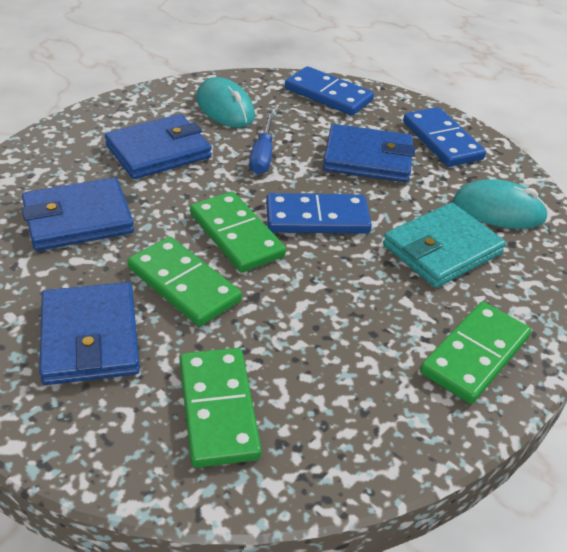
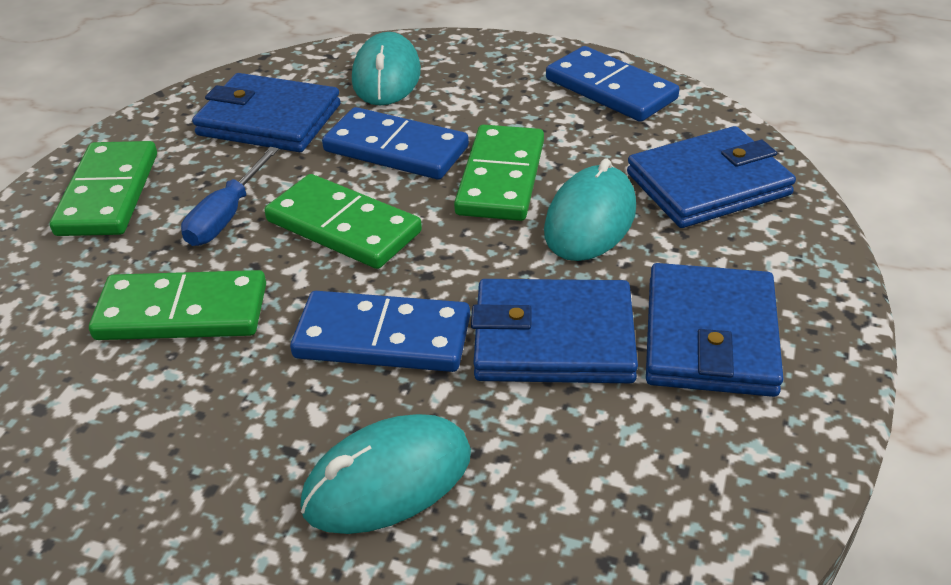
turquoise mouse: [196,77,255,128] [453,180,549,229] = 2 -> [300,414,471,534] [352,32,421,106] [544,159,636,261] = 3
turquoise wallet: [383,203,506,288] = 1 -> none = 0

